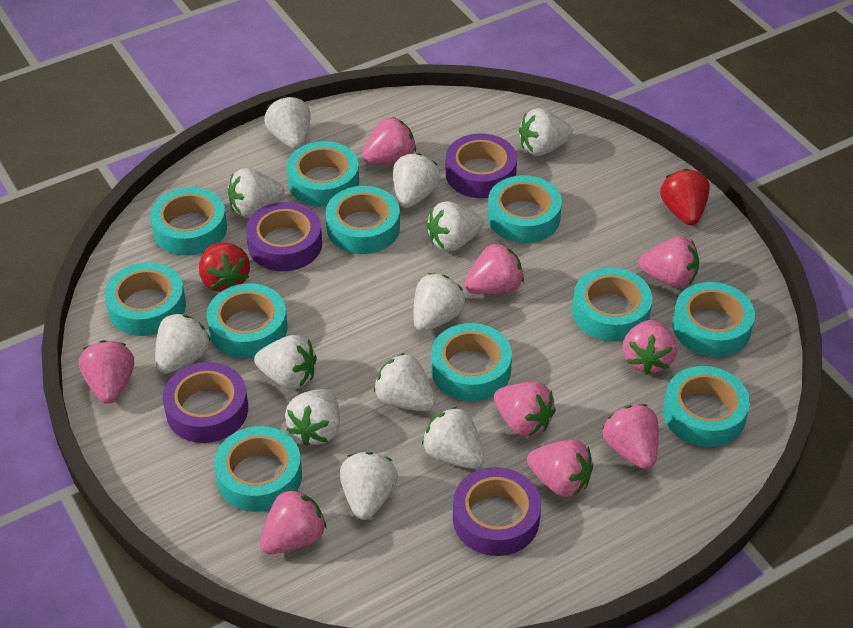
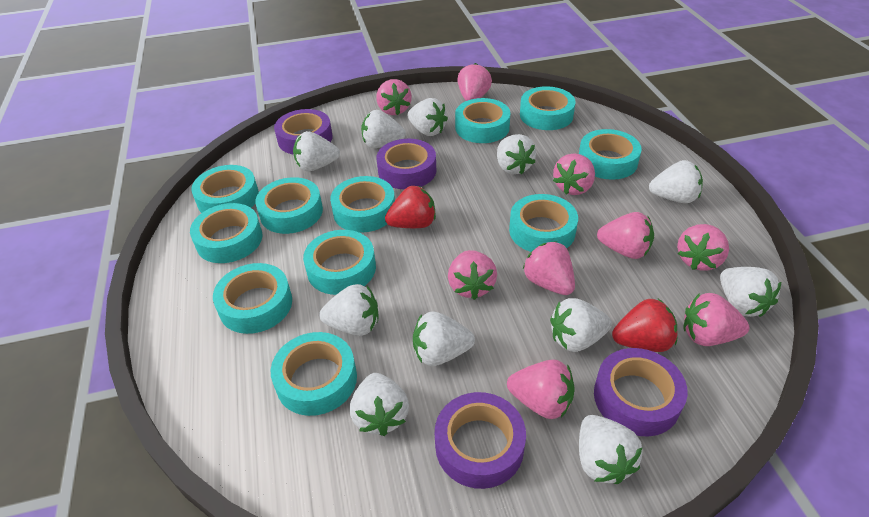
white strawberry: [155,313,211,374] [228,168,285,218] [254,335,317,389] [264,96,311,149] [285,389,340,446] [340,452,398,520] [374,353,436,411] [393,153,440,208] [413,273,466,331] [422,407,484,469] [426,201,484,252] [519,108,573,156] = 12 -> [293,131,340,171] [319,284,378,336] [350,373,409,436] [361,110,406,148] [407,98,448,136] [413,311,475,366] [497,134,536,175] [550,298,612,352] [579,415,643,484] [649,160,703,203] [720,267,781,317] = 11

